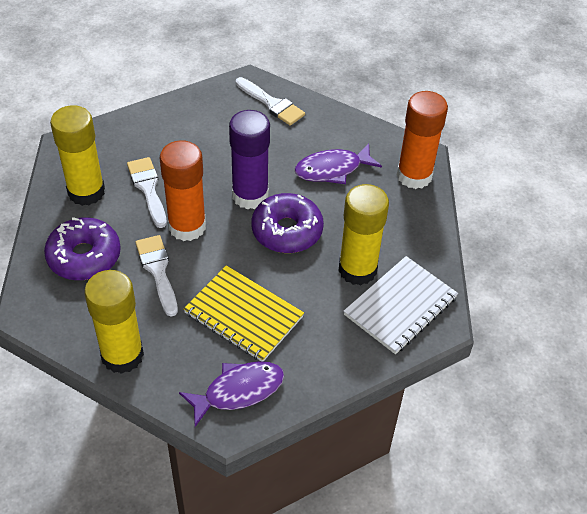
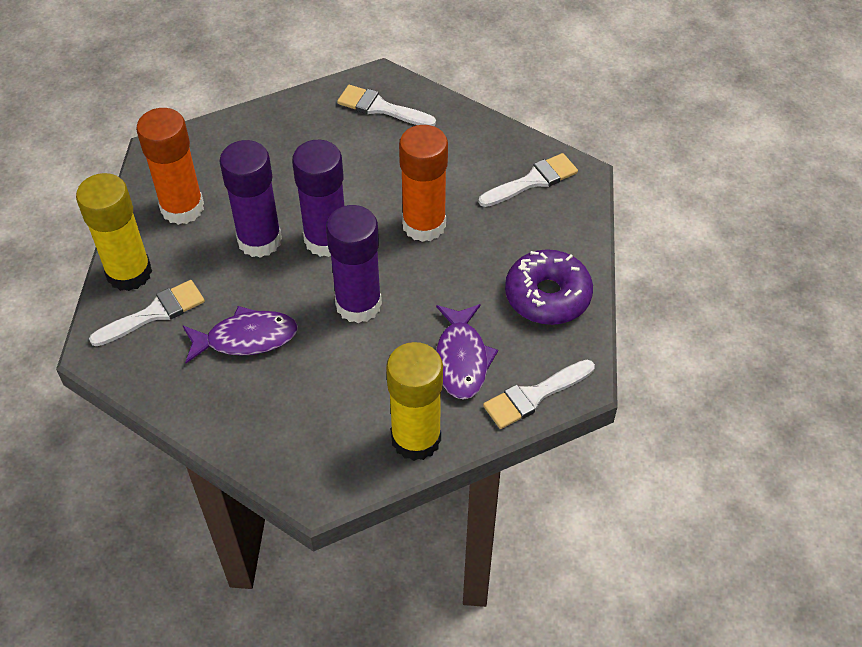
purple donut: [44,217,121,280] [251,193,324,253] = 2 -> [505,249,593,325] = 1
purple glue stick: [229,110,270,209] = 1 -> [219,140,282,258] [292,140,344,257] [326,205,382,323] = 3
white brush: [127,157,167,228] [135,235,178,317] [236,77,305,126] = 3 -> [89,280,205,346] [337,85,436,126] [479,153,578,207] [483,360,595,429] = 4
white notebook: [344,256,458,354] = 1 -> none = 0
yellow glue stick: [50,105,105,206] [84,270,144,374] [338,184,389,285] = 3 -> [76,173,152,291] [386,342,443,461] = 2
yellow notebook: [183,265,304,362] = 1 -> none = 0

